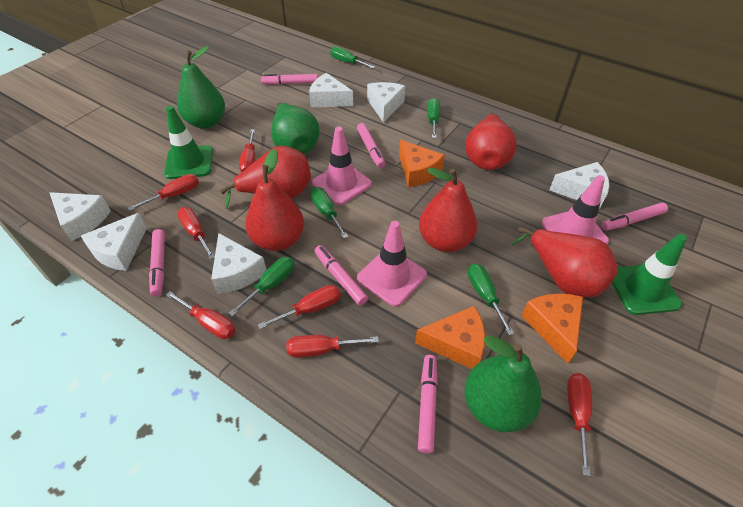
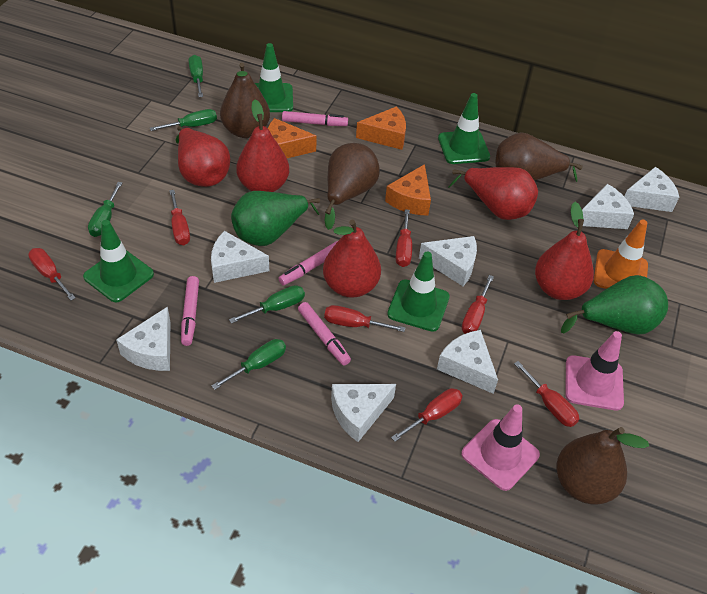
brown pear: none = 0 -> [220,63,270,138] [324,143,380,230] [495,132,583,182] [557,427,649,505] = 4
green pear: [177,46,225,129] [271,103,319,154] [465,336,542,432] = 3 -> [231,191,320,246] [561,275,668,335] = 2
green traffic cone: [164,106,213,179] [612,234,687,315] = 2 -> [83,220,154,302] [255,43,293,112] [387,252,450,332] [438,93,490,164] = 4
orange traffic cone: none = 0 -> [594,219,648,289] = 1
pink marker: [149,229,165,296] [261,74,318,85] [314,245,368,306] [357,123,385,168] [418,355,438,454] [601,203,668,231] = 6 -> [181,276,199,346] [278,241,338,286] [282,111,348,126] [298,302,351,366] = 4
pink traffic cone: [312,127,372,205] [357,221,427,307] [542,175,609,244] = 3 -> [461,405,540,491] [565,331,624,411] = 2
white cheese: [49,192,111,241] [81,213,147,271] [211,233,266,294] [309,73,353,107] [367,82,405,123] [549,162,609,208] = 6 -> [116,307,170,371] [211,231,269,283] [331,384,396,442] [419,236,477,286] [437,330,498,394] [582,184,634,229] [624,167,679,212] = 7

